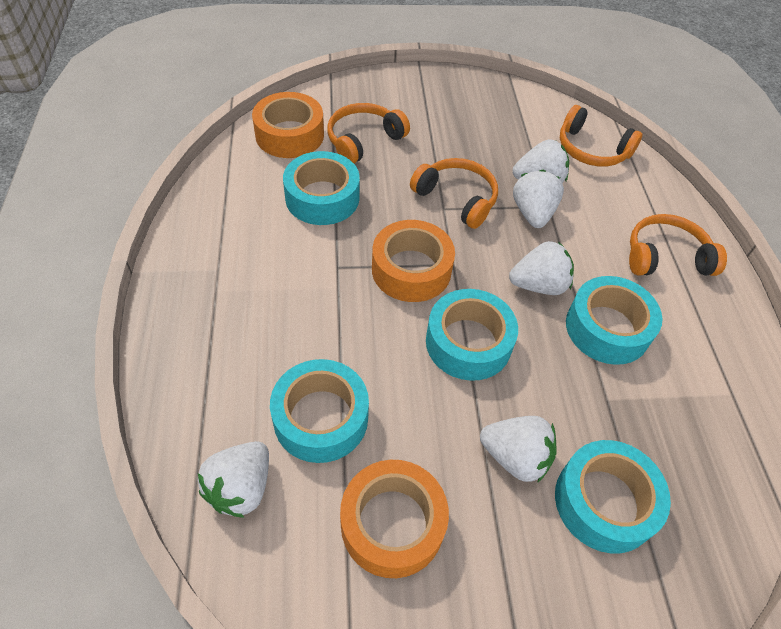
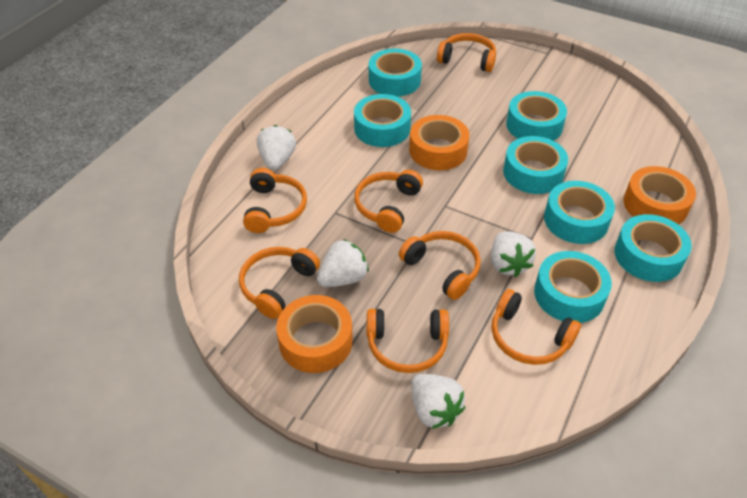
orange headphones: [327,103,410,164] [410,158,498,229] [560,105,643,166] [629,214,727,276] = 4 -> [239,247,320,319] [243,168,307,233] [354,170,423,233] [367,309,449,373] [399,231,481,300] [437,33,496,72] [492,289,581,365] = 7
turquoise tape: [270,359,369,463] [283,151,360,225] [426,289,518,381] [555,440,671,553] [566,276,663,365] = 5 -> [354,94,411,147] [369,49,422,97] [503,136,568,194] [506,91,567,141] [534,251,612,323] [544,181,615,244] [615,214,692,282] = 7
white strawberry: [198,441,269,518] [480,416,556,483] [509,241,574,295] [513,139,569,183] [513,170,564,228] = 5 -> [257,125,296,171] [317,239,369,287] [411,374,465,429] [491,232,536,277] = 4

